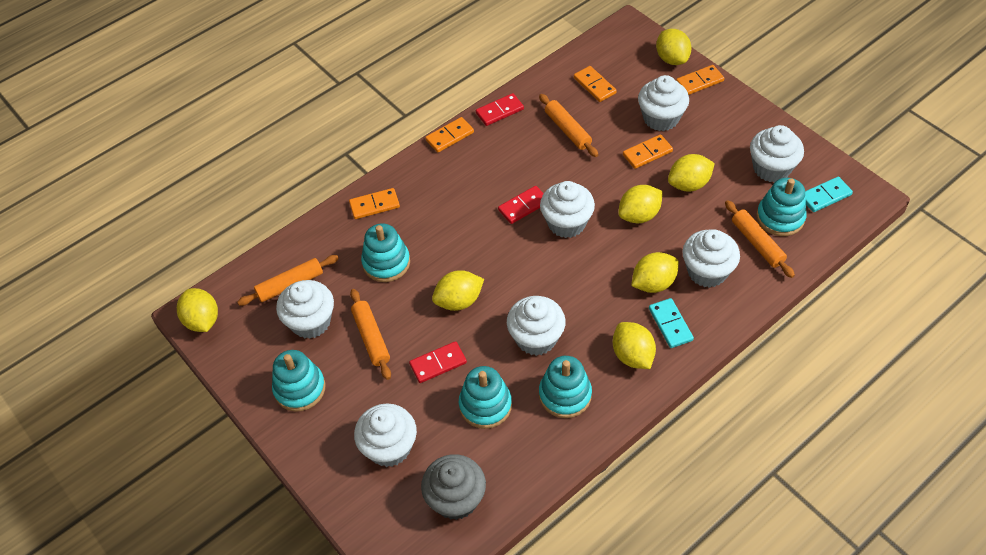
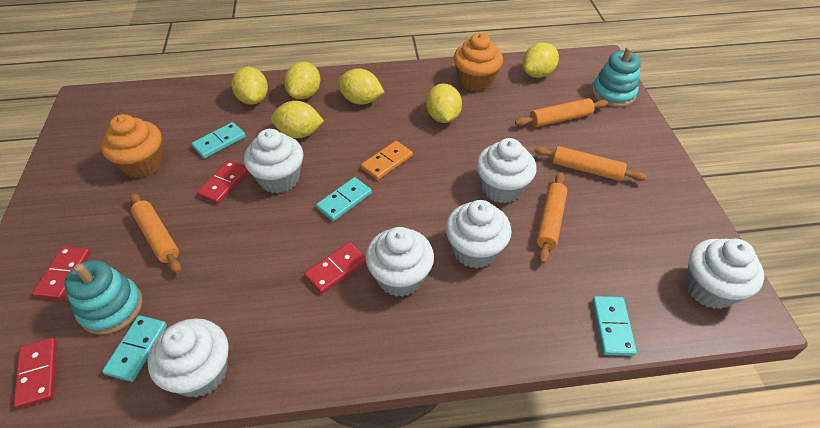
grey cupcake: [421,454,486,520] = 1 -> none = 0
orange cupcake: none = 0 -> [101,114,163,178] [454,33,503,91] = 2
orange domino: [349,188,400,219] [425,117,474,152] [574,66,617,102] [623,134,673,169] [676,65,724,95] = 5 -> [361,141,413,180] = 1
red domino: [409,341,467,383] [476,93,524,126] [498,186,544,224] = 3 -> [14,337,57,409] [32,246,91,300] [197,160,249,204] [304,242,366,294] = 4
turquoise domino: [649,298,694,348] [805,177,853,212] = 2 -> [102,315,167,382] [191,122,246,158] [316,177,372,221] [592,296,637,356] = 4
turquoise stacking toy: [272,350,325,412] [361,224,410,282] [459,366,512,429] [539,356,592,418] [756,178,807,236] = 5 -> [64,260,142,335] [592,47,641,107] = 2
white cupcake: [276,280,334,339] [354,404,417,467] [507,296,566,356] [540,181,595,238] [638,75,689,131] [682,229,740,288] [750,125,804,182] = 7 -> [147,318,229,398] [244,129,303,193] [366,227,434,297] [445,200,512,269] [476,138,536,203] [686,239,764,309] = 6
yellow lemon: [177,288,218,332] [432,270,484,311] [613,322,656,369] [618,185,663,223] [631,252,679,293] [656,29,692,65] [668,154,715,192] = 7 -> [231,67,268,105] [271,101,324,138] [284,62,320,99] [337,68,384,105] [426,84,462,123] [522,43,559,78] = 6

